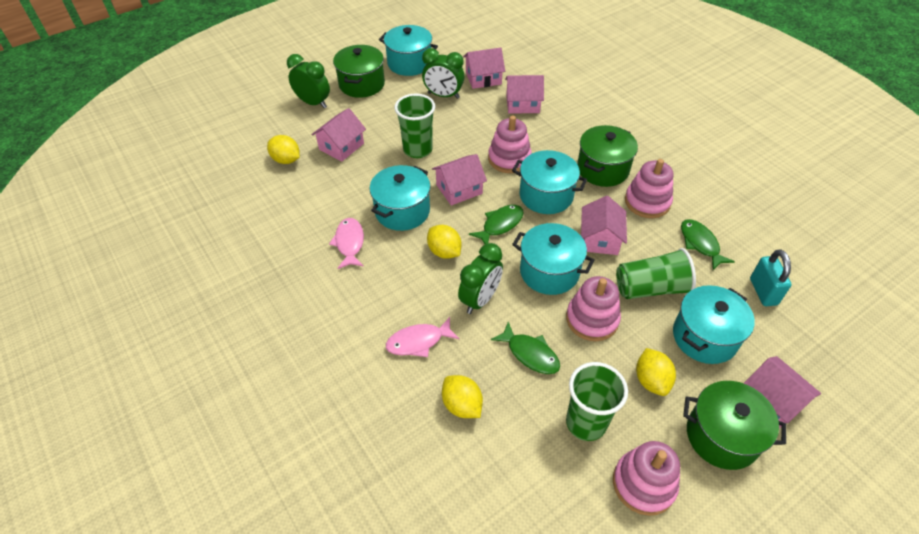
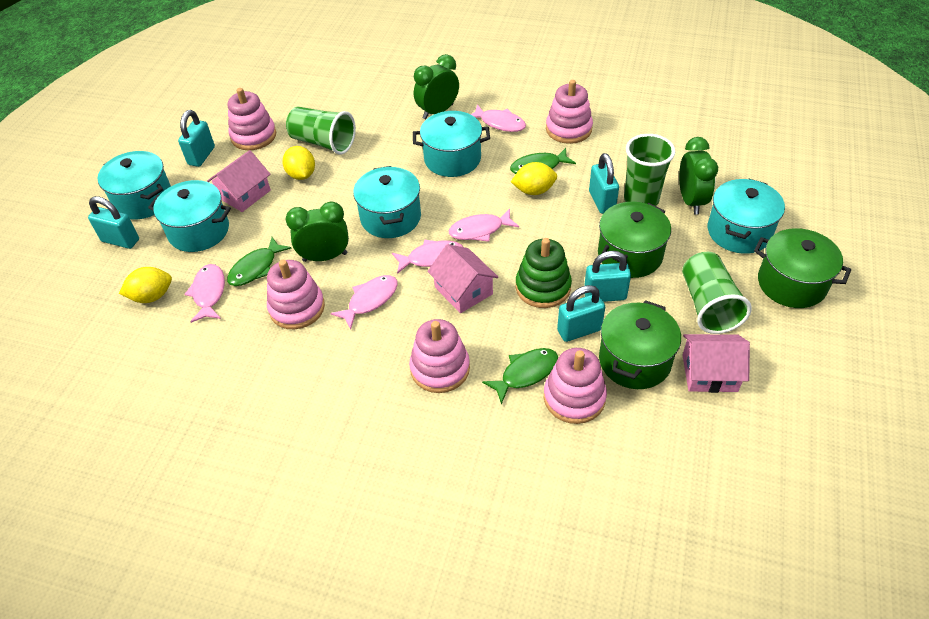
green stacking toy: none = 0 -> [516,238,572,308] = 1
pink fish: [329,218,364,269] [386,317,460,357] = 2 -> [184,264,225,323] [331,275,398,329] [392,240,463,274] [449,209,519,242] [471,104,526,132] = 5
pink house: [311,108,366,162] [432,154,487,206] [463,48,505,89] [505,75,544,114] [581,196,627,255] [744,356,821,429] = 6 -> [207,150,271,212] [427,244,498,313] [682,334,750,393] = 3
pink stacking toy: [488,116,532,173] [566,276,621,341] [613,441,680,516] [625,159,673,218] = 4 -> [228,88,276,151] [267,260,325,329] [409,319,470,393] [544,348,607,424] [546,80,593,144] = 5
turquoise padlock: [750,249,792,306] = 1 -> [88,196,139,249] [178,110,215,167] [557,285,605,342] [584,251,631,302] [589,153,619,214] = 5
yellow lemon: [267,135,300,164] [427,225,461,259] [442,375,483,418] [636,348,676,396] = 4 -> [119,267,172,303] [282,146,315,180] [511,162,557,195] = 3

